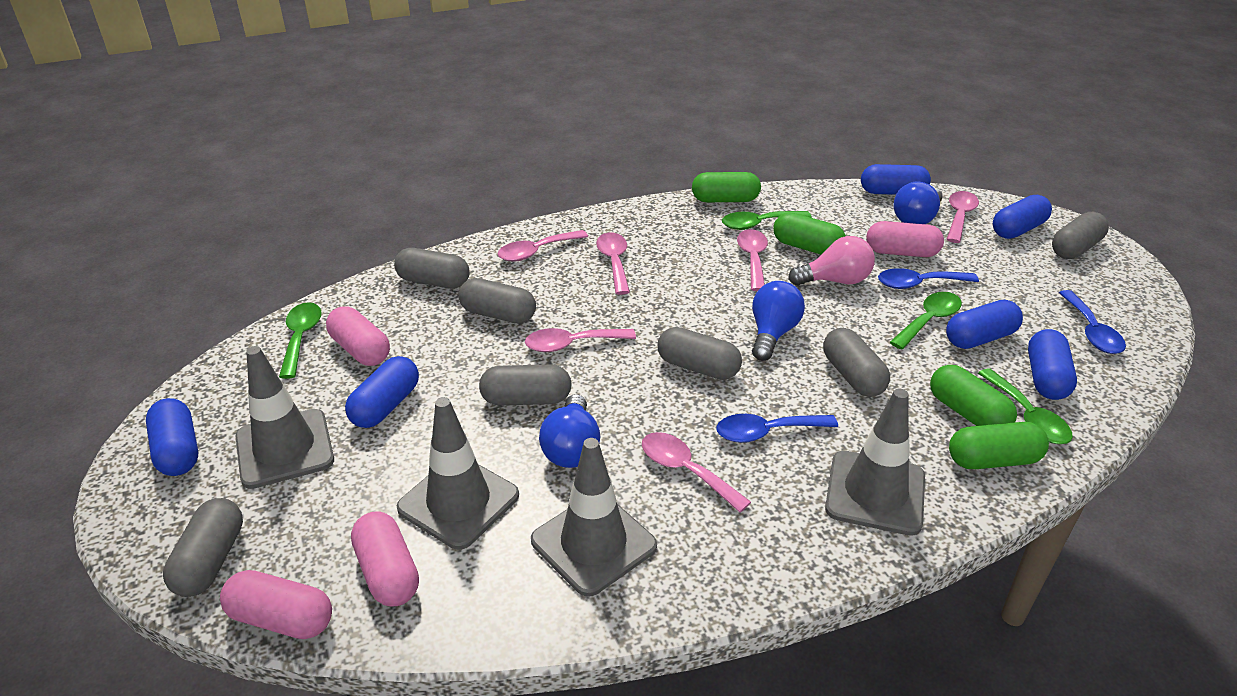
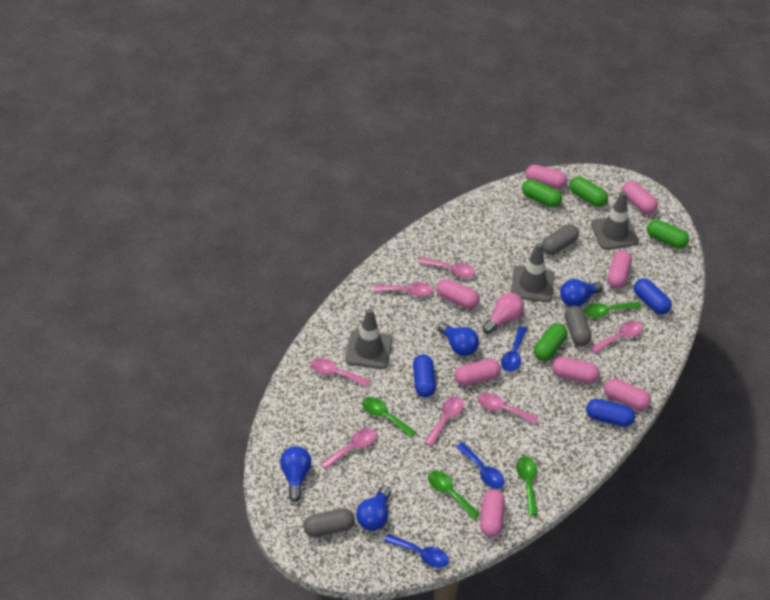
blue capsule: [146,398,198,476] [345,356,419,428] [861,164,931,195] [946,300,1023,349] [993,195,1052,239] [1028,329,1077,400] = 6 -> [413,354,436,397] [586,399,635,427] [634,278,672,314] = 3
blue light bulb: [539,394,600,468] [752,281,805,361] [894,181,943,224] = 3 -> [280,446,311,502] [356,486,391,531] [438,322,479,356] [560,279,603,306] = 4
grey capsule: [163,498,243,597] [394,248,470,289] [458,278,536,324] [479,364,572,405] [658,327,742,380] [823,328,890,397] [1052,212,1109,259] = 7 -> [304,508,355,537] [542,224,579,255] [565,305,592,346] = 3
grey traffic cone: [236,346,334,489] [397,397,519,550] [531,438,657,597] [825,388,925,536] = 4 -> [345,308,393,369] [511,243,554,302] [591,191,639,250] = 3
pink capsule: [220,570,332,639] [326,307,390,366] [351,512,419,606] [866,221,944,257] = 4 -> [437,279,479,309] [454,359,501,386] [480,489,505,537] [525,165,567,189] [552,357,600,383] [604,379,651,410] [607,250,632,288] [622,181,658,214] = 8
pink spoon: [498,230,588,262] [525,328,636,352] [596,232,630,295] [642,432,751,513] [737,229,768,291] [947,191,979,243] = 6 -> [311,358,370,387] [320,428,377,469] [373,282,433,297] [419,257,476,278] [424,396,464,447] [478,393,538,424] [590,321,643,354] = 7

